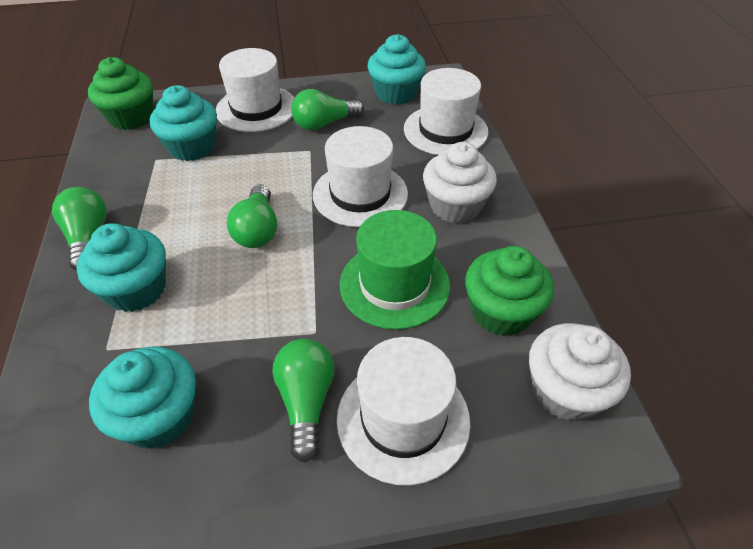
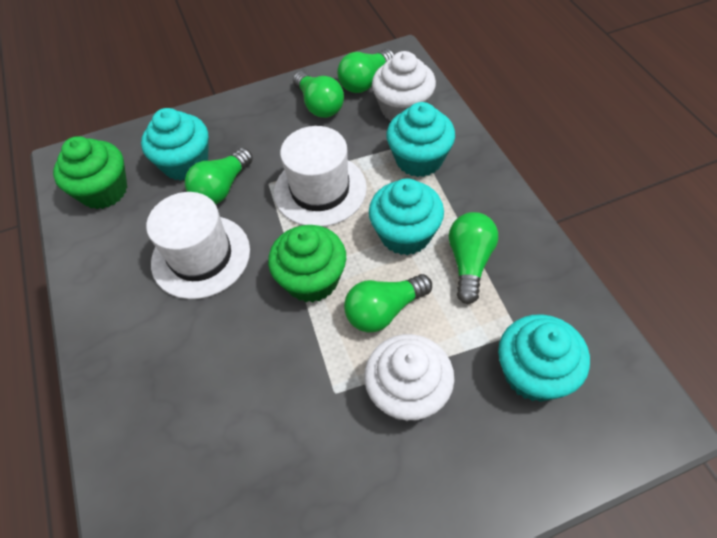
green hat: [340,210,450,330] = 1 -> none = 0
green light bulb: [52,187,107,271] [227,184,277,248] [273,339,335,462] [291,89,364,130] = 4 -> [185,148,253,204] [293,71,344,118] [337,49,395,93] [344,274,432,332] [449,212,498,304] = 5
white hat: [216,48,294,132] [313,126,408,227] [337,337,470,486] [404,68,488,155] = 4 -> [146,192,250,299] [274,126,367,227] = 2

